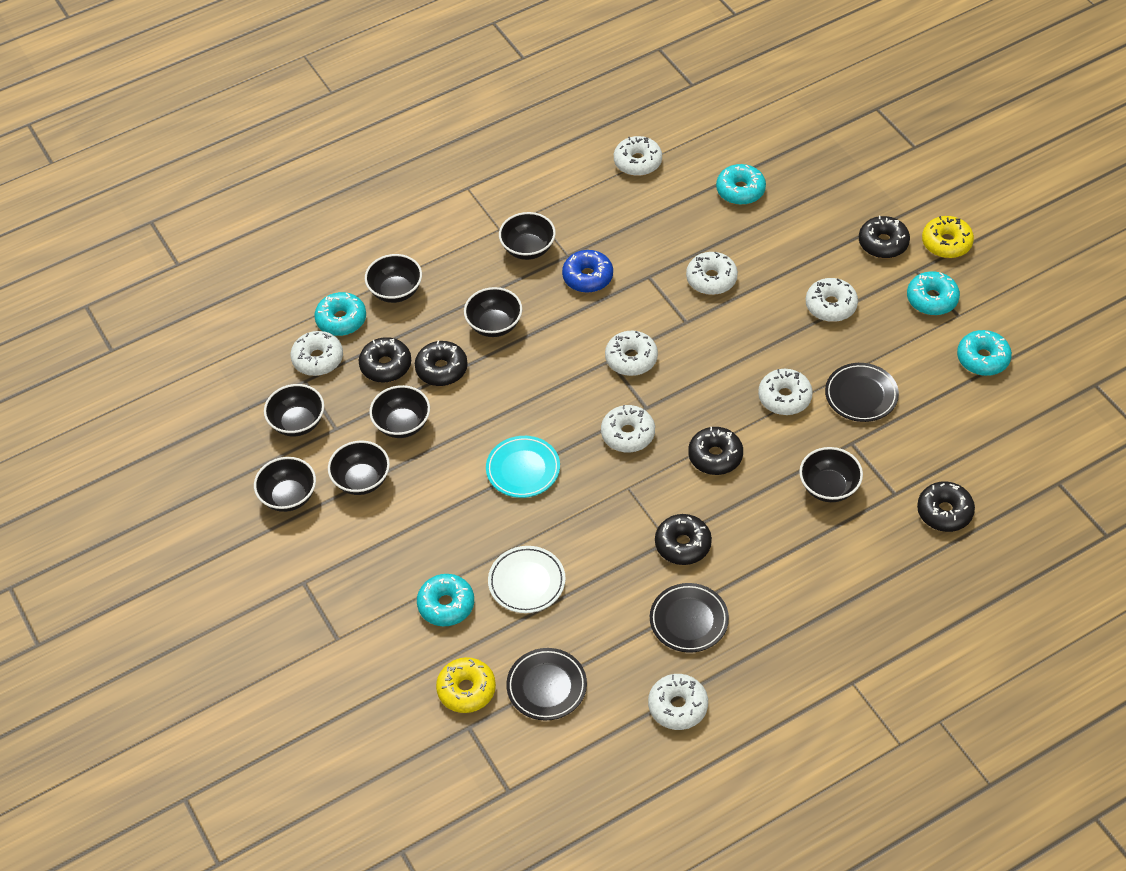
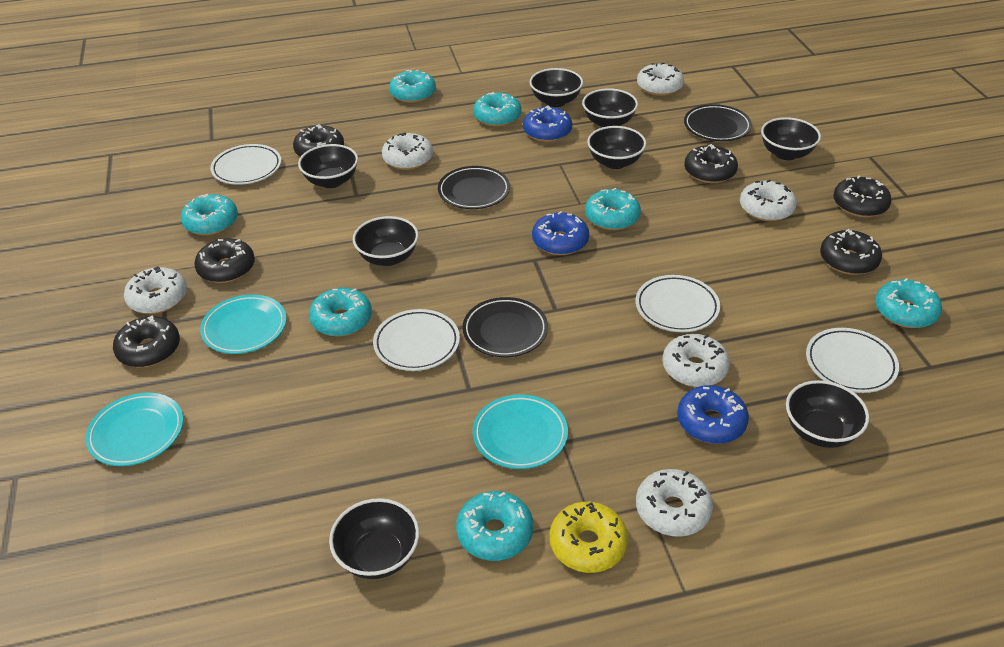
blue donut: [562,250,613,293] = 1 -> [523,106,572,142] [532,211,589,255] [677,385,749,444] = 3
turquoise donut: [314,292,366,336] [417,574,474,626] [716,164,766,205] [907,271,960,315] [957,330,1012,376] = 5 -> [181,194,238,235] [309,288,372,336] [389,70,436,103] [456,491,533,561] [473,92,521,127] [585,188,641,230] [875,278,942,328] = 7
turquoise plate: [486,436,560,498] = 1 -> [85,393,183,466] [200,295,286,354] [473,394,568,469] = 3
white donut: [290,331,343,376] [601,405,655,452] [605,331,658,376] [614,136,662,176] [648,674,708,730] [686,252,738,295] [758,369,813,415] [806,278,858,322] = 8 -> [124,266,187,314] [382,132,433,170] [636,469,713,537] [637,63,684,96] [662,334,730,387] [740,179,797,221] = 6
white plate: [488,546,566,613] = 1 -> [210,144,281,185] [373,309,460,371] [636,275,720,332] [806,328,899,393] = 4
yellow donut: [436,657,496,713] [922,216,974,258] = 2 -> [550,502,628,573] = 1

